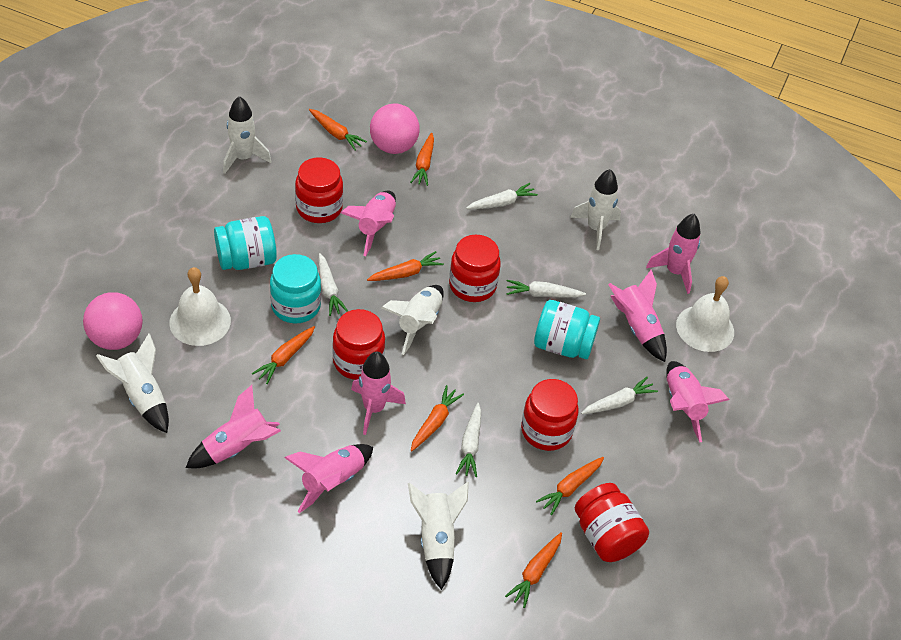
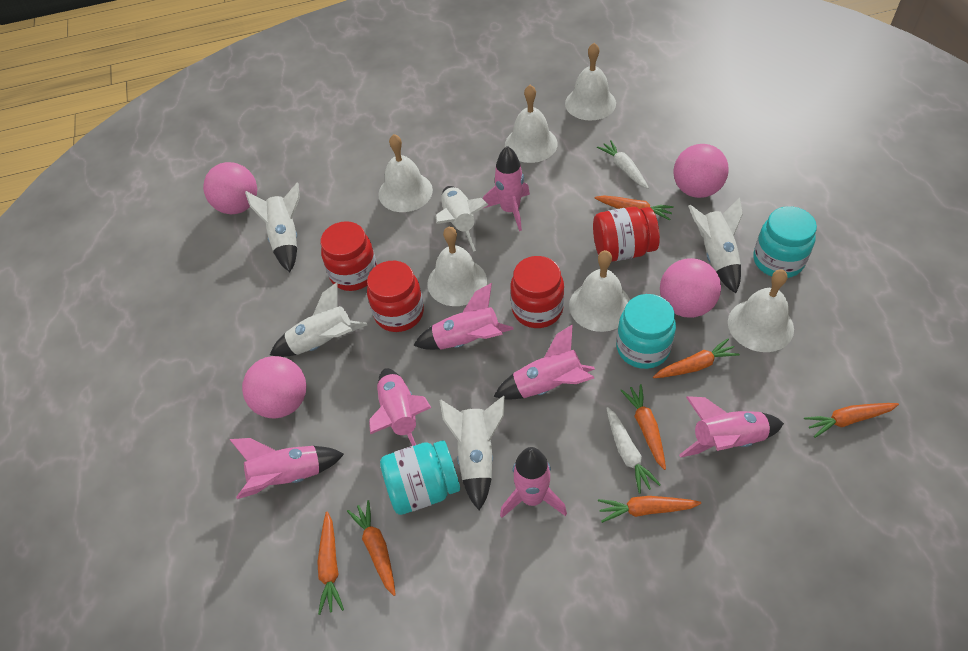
pink ball: [83,292,143,350] [370,103,420,154] = 2 -> [203,162,257,214] [242,356,307,418] [660,258,721,318] [673,144,729,198] = 4
red jar: [295,157,343,223] [332,309,385,380] [449,235,501,302] [521,379,579,451] [575,483,649,562] = 5 -> [321,221,377,291] [367,261,424,332] [510,256,564,328] [593,207,660,262] = 4
white bell: [169,267,231,346] [676,276,734,352] = 2 -> [378,134,433,212] [427,226,487,306] [505,85,558,163] [565,43,616,121] [569,250,630,332] [728,269,794,352] = 6
white carrot: [319,253,348,316] [456,403,481,477] [466,183,538,209] [506,280,586,298] [581,377,658,414] = 5 -> [597,140,649,189] [606,407,661,494] = 2

